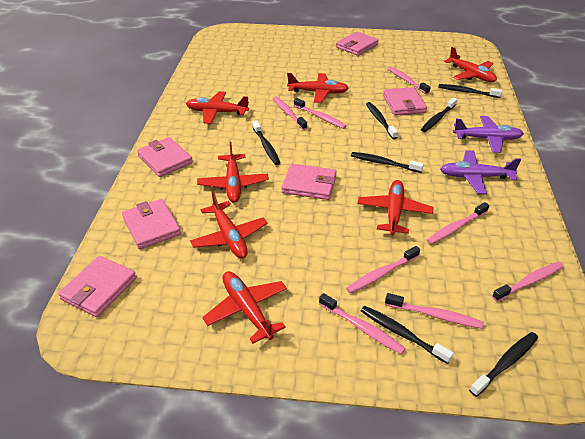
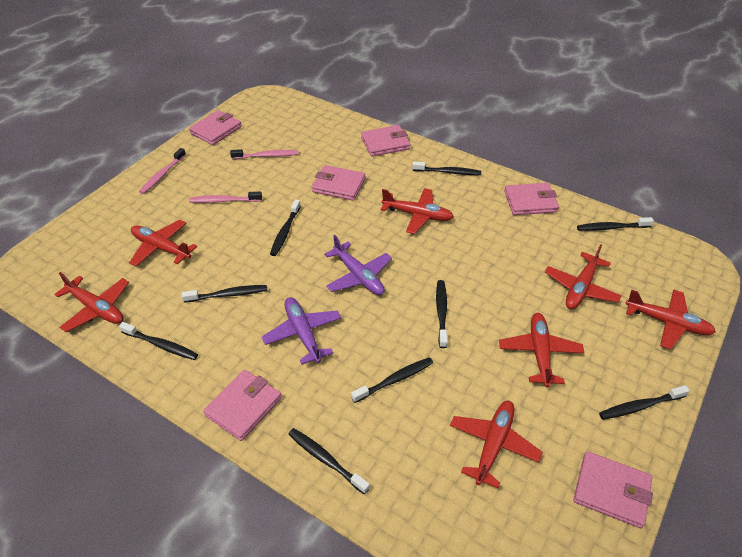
black toothbrush: [252,120,280,165] [351,152,424,173] [361,306,453,364] [366,102,398,139] [421,97,457,132] [438,84,502,98] [469,332,538,397] = 7 -> [119,322,198,360] [182,285,267,303] [270,199,301,256] [289,428,370,494] [351,357,433,403] [412,161,481,175] [436,280,447,348] [577,217,654,231] [599,385,690,420] = 9
pink toothbrush: [273,96,307,130] [294,98,347,129] [319,293,406,354] [346,246,420,293] [385,293,484,329] [388,67,431,94] [427,202,489,244] [492,262,564,301] = 8 -> [139,148,186,194] [189,192,262,203] [230,149,298,159] = 3

